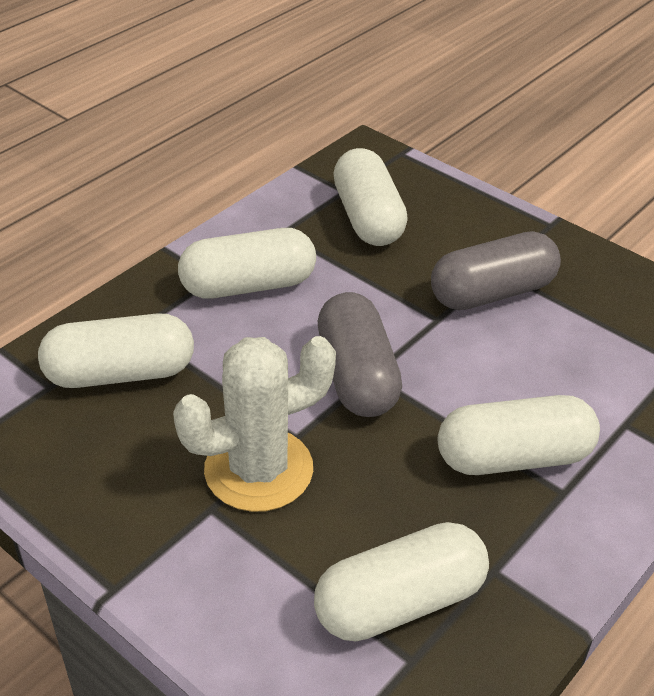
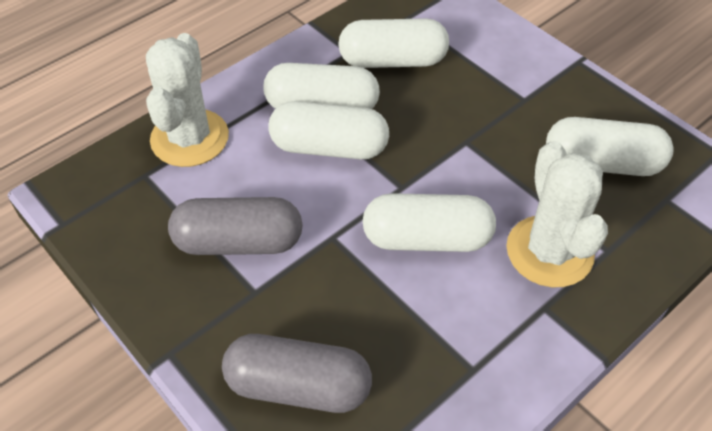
white cactus: [173,336,336,512] = 1 -> [146,33,229,167] [506,141,608,287] = 2

